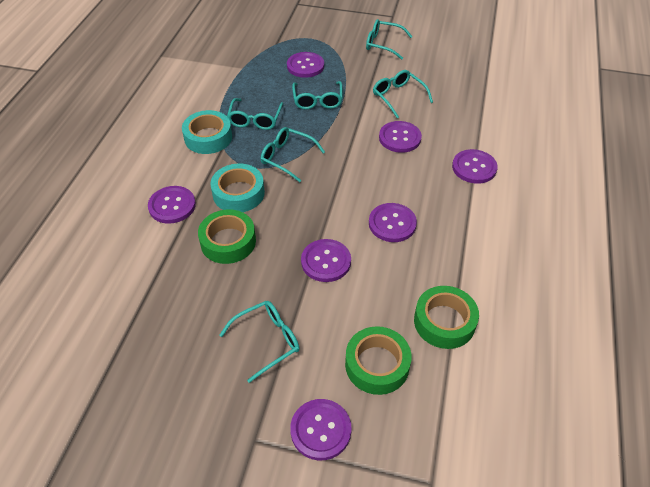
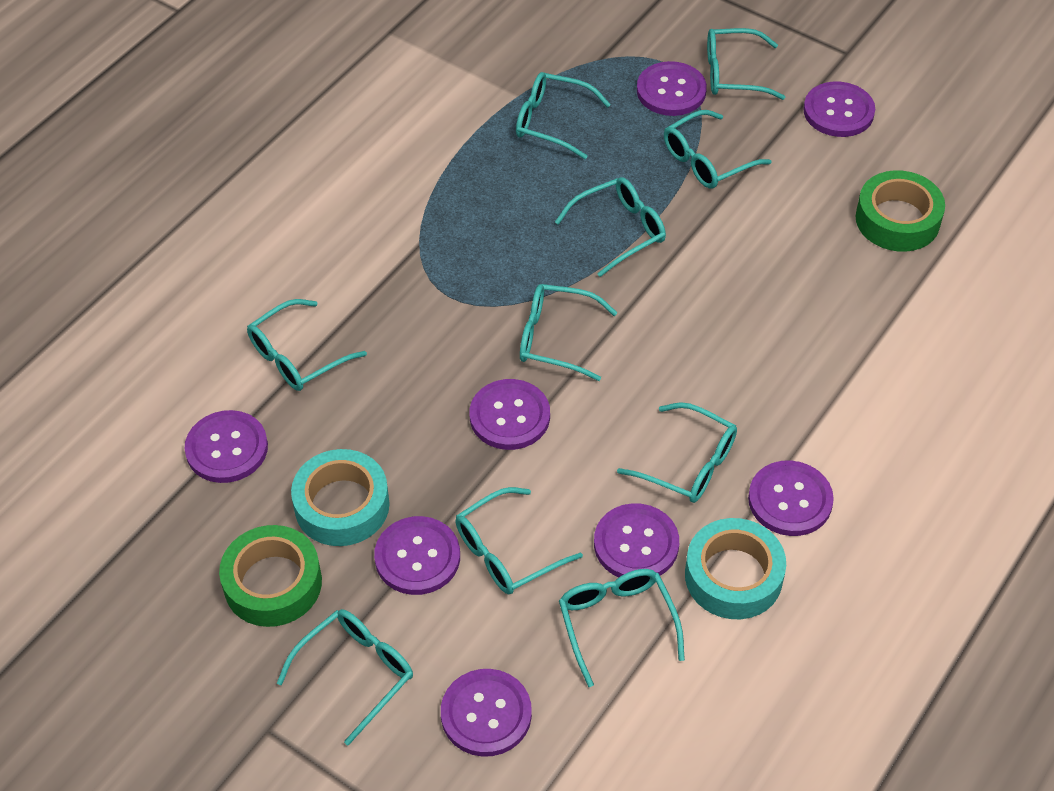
green tape: [198,209,256,264] [345,326,412,395] [414,286,479,349] = 3 -> [219,525,322,627] [856,170,945,252] = 2
purple button: [148,186,196,224] [287,52,324,78] [290,399,352,460] [301,239,351,282] [369,203,417,242] [379,121,422,153] [452,149,498,184] = 7 -> [185,410,268,483] [374,516,460,595] [441,669,532,757] [470,379,550,450] [594,503,679,577] [637,61,707,116] [748,461,834,536] [803,82,875,137] = 8
turquoise glasses: [219,301,300,383] [227,98,283,130] [261,127,325,182] [292,81,343,109] [366,19,413,60] [373,70,433,118] = 6 -> [247,299,367,391] [277,609,413,746] [455,487,583,595] [516,72,611,159] [520,284,618,381] [555,177,666,277] [559,569,685,687] [617,402,737,503] [664,110,771,189] [707,28,785,100] = 10

